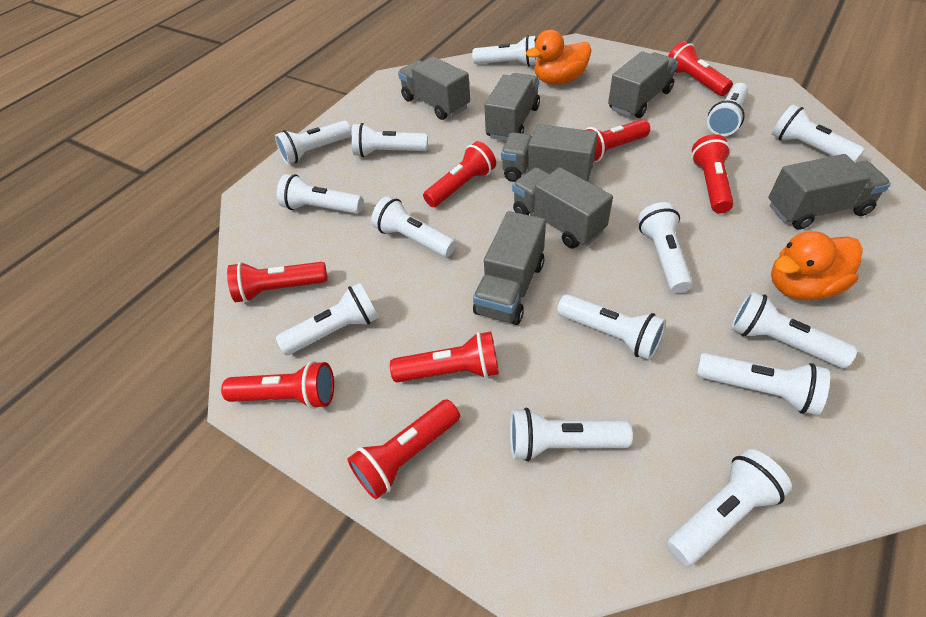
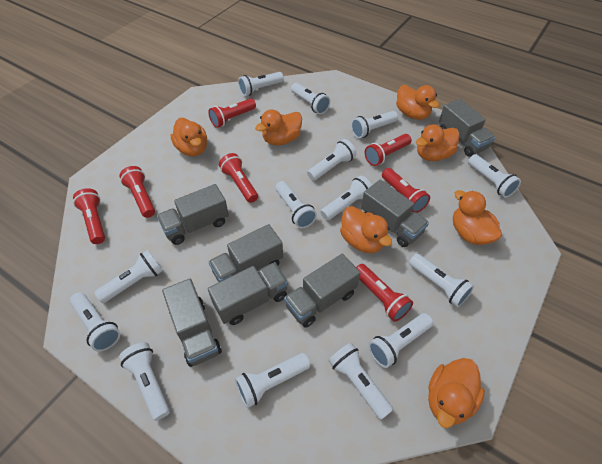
orange duck: [526,30,591,85] [771,231,863,300] = 2 -> [171,118,207,156] [255,109,302,145] [340,206,392,253] [396,85,439,120] [416,124,460,161] [428,358,485,428] [453,190,502,245] = 7
red flashlight: [221,361,334,409] [227,262,327,303] [347,400,460,499] [390,332,499,382] [423,141,496,207] [585,119,650,162] [668,41,733,96] [691,134,734,213] = 8 -> [73,188,105,244] [120,166,155,218] [208,98,256,128] [219,153,258,203] [356,264,413,322] [365,134,411,166] [382,168,430,213] = 7

